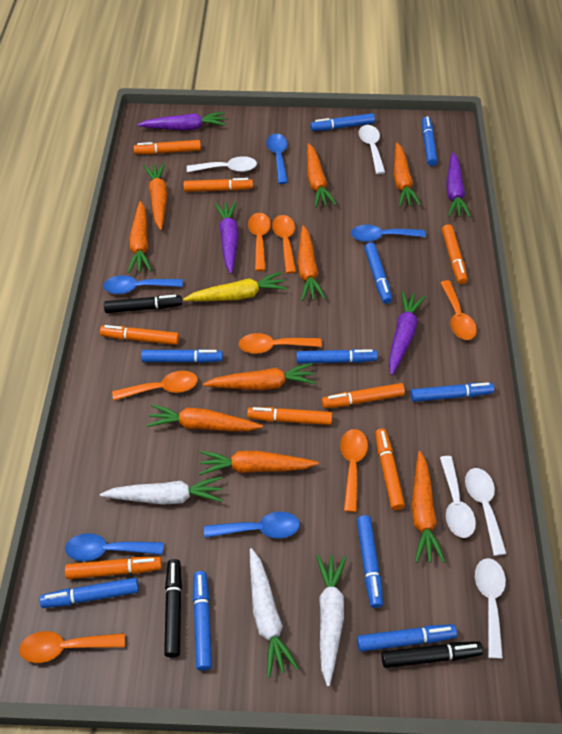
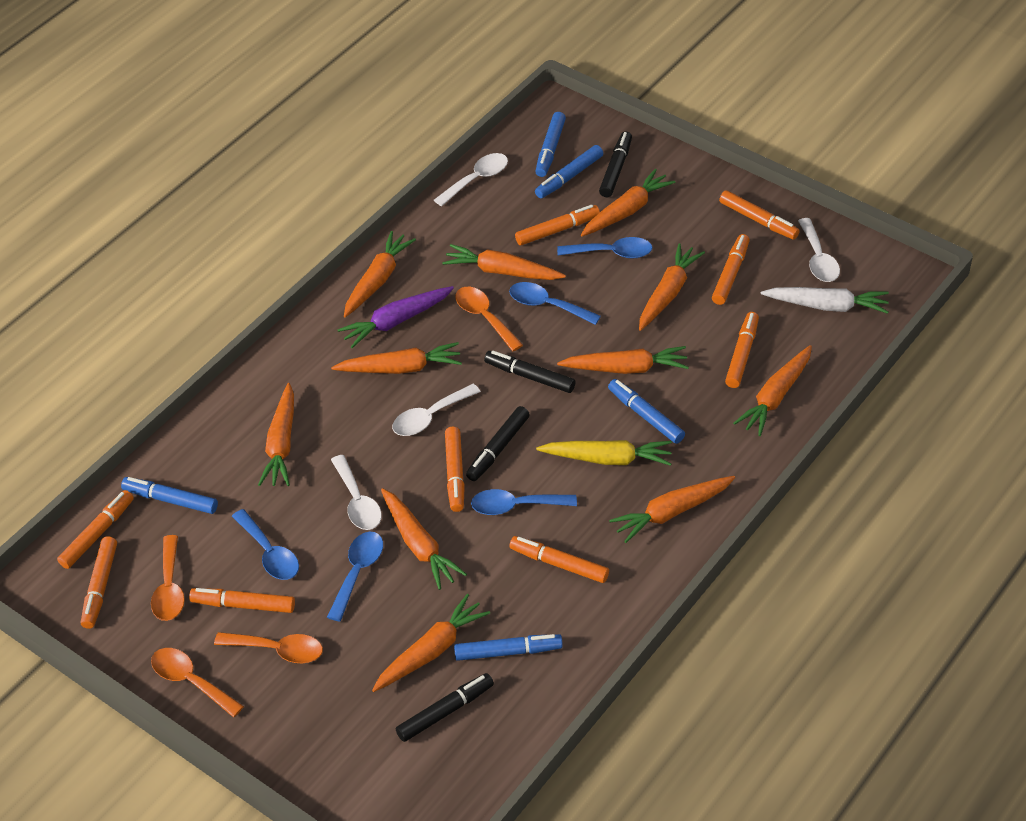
black marker: [104,295,182,313] [164,559,182,658] [381,641,483,668] = 3 -> [396,673,494,742] [466,406,530,481] [484,351,576,393] [599,132,632,197] = 4
blue marker: [40,578,139,608] [141,349,223,363] [193,571,212,671] [296,349,378,364] [310,113,375,131] [357,515,383,608] [357,624,457,652] [364,243,392,304] [411,382,494,402] [422,116,438,166] = 10 -> [121,477,218,514] [454,634,563,661] [535,112,566,177] [535,145,603,198] [608,379,685,444] = 5
orange carrot: [128,201,152,273] [144,163,168,230] [146,404,263,431] [199,451,319,475] [203,363,316,390] [298,225,326,301] [307,143,337,208] [394,143,421,207] [412,451,445,563] = 9 -> [258,383,294,486] [331,342,462,374] [344,231,416,317] [372,594,490,692] [381,488,467,590] [442,244,566,280] [557,346,689,374] [581,169,676,236] [609,476,735,543] [639,243,705,331] [733,345,812,436] = 11
orange marker: [65,557,162,579] [100,325,179,345] [134,140,201,154] [184,178,253,192] [247,407,332,425] [322,383,405,408] [375,429,405,510] [442,224,468,284] = 8 -> [57,490,134,569] [81,536,117,629] [189,588,295,613] [445,427,465,512] [509,536,609,583] [515,205,600,246] [712,234,750,305] [719,190,800,239] [725,312,759,388] = 9
orange spoon: [19,631,125,663] [112,371,198,401] [239,333,322,354] [248,213,271,271] [272,215,296,274] [340,429,368,512] [440,280,477,340] = 7 -> [151,535,185,621] [151,648,244,717] [214,632,323,663] [455,287,523,351] = 4
purple carrot: [137,112,226,131] [214,201,239,274] [389,291,426,375] [446,152,471,217] = 4 -> [337,286,454,348] = 1
white carrot: [100,476,222,505] [250,548,299,677] [317,555,346,687] = 3 -> [761,287,889,314] = 1
white spoon: [187,156,257,172] [358,125,385,174] [440,456,476,538] [465,468,507,556] [475,558,506,659] = 5 -> [331,455,382,530] [392,384,481,436] [434,153,508,206] [798,218,840,282] = 4

